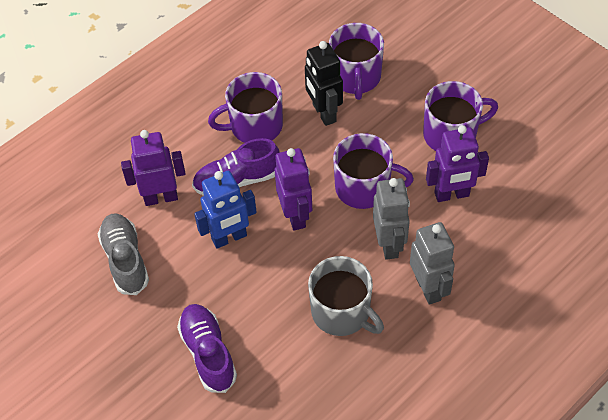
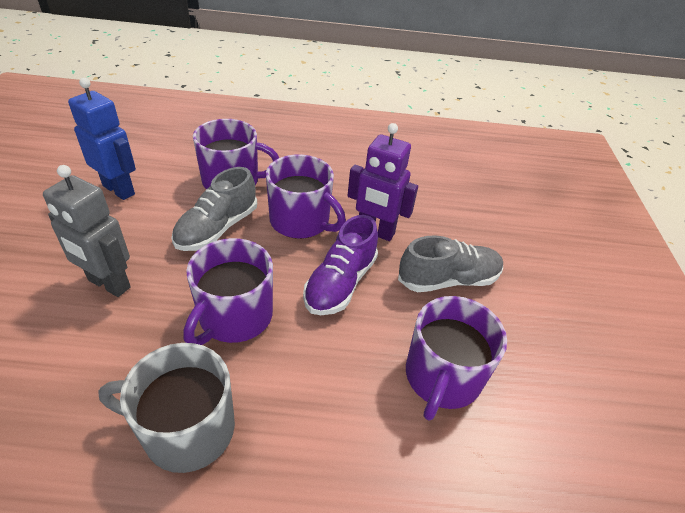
black robot: [305,41,343,126] = 1 -> none = 0
grey robot: [373,178,410,260] [410,222,455,305] = 2 -> [43,165,131,297] = 1
grey shoe: [98,213,149,295] = 1 -> [172,167,257,251] [398,235,503,292] = 2
purple robot: [121,130,185,206] [275,148,312,231] [426,125,489,202] = 3 -> [347,123,418,241] = 1
purple shoe: [177,304,237,393] [192,138,280,196] = 2 -> [303,215,378,315] = 1

